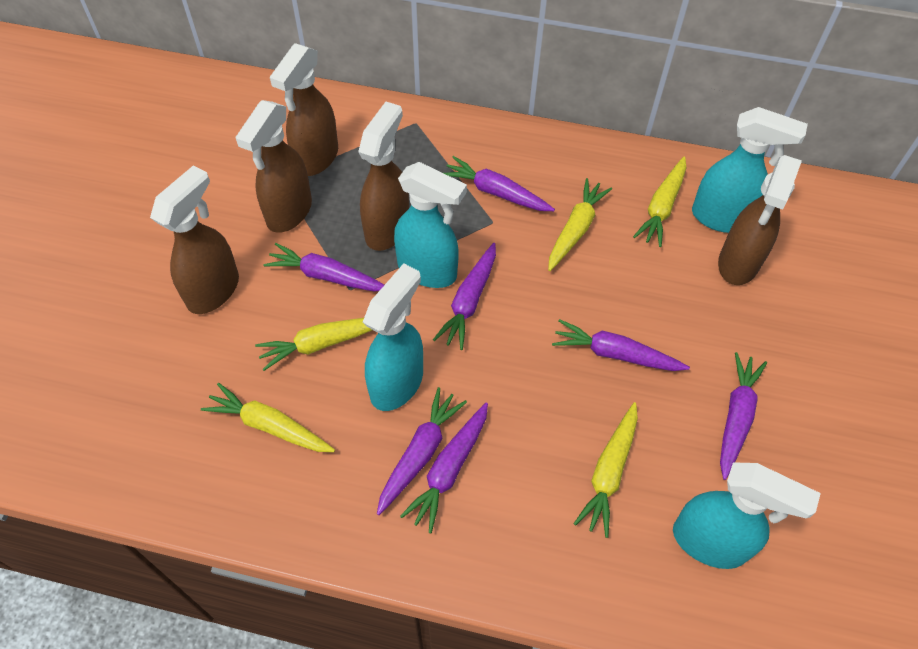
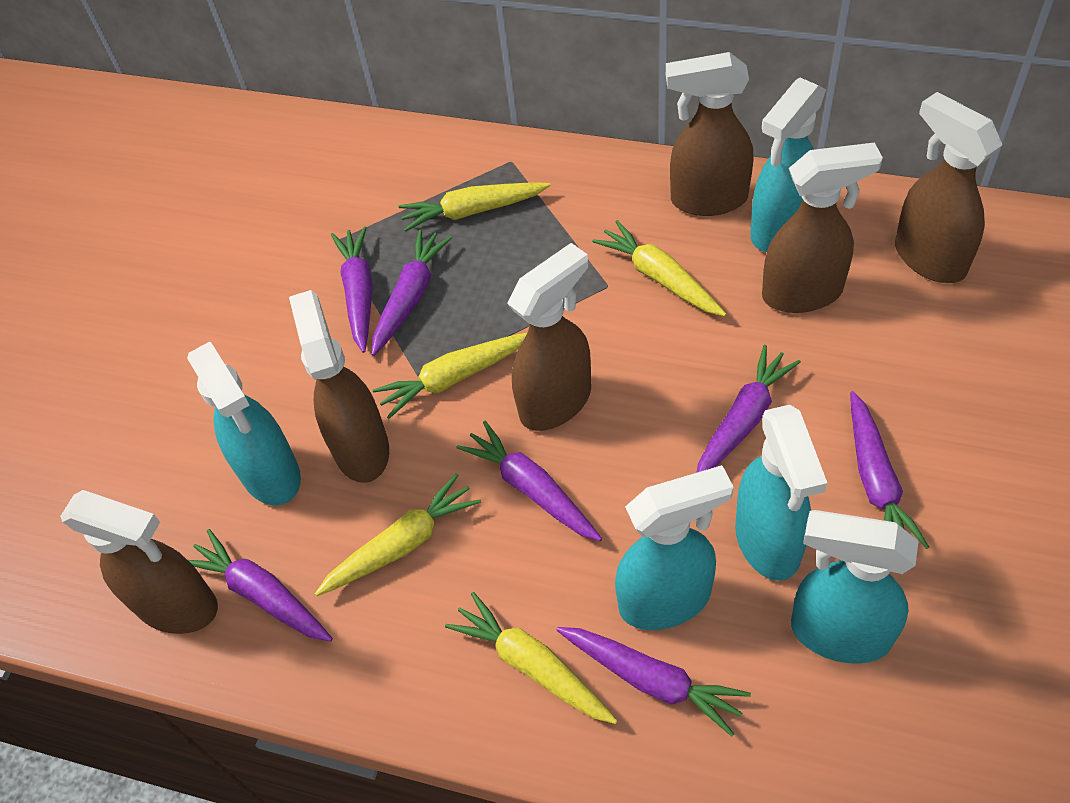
brown spray bottle: [150,166,239,314] [235,100,312,233] [270,43,338,176] [358,102,409,251] [718,155,802,285] = 5 -> [60,490,218,634] [289,290,389,483] [507,243,591,431] [666,52,753,216] [762,142,883,313] [895,92,1002,283] = 6
turquoise spray bottle: [363,263,423,411] [394,162,467,288] [673,462,821,569] [692,107,808,233] = 4 -> [187,341,301,506] [615,465,734,630] [735,405,827,581] [750,78,826,252] [791,510,918,664] = 5

